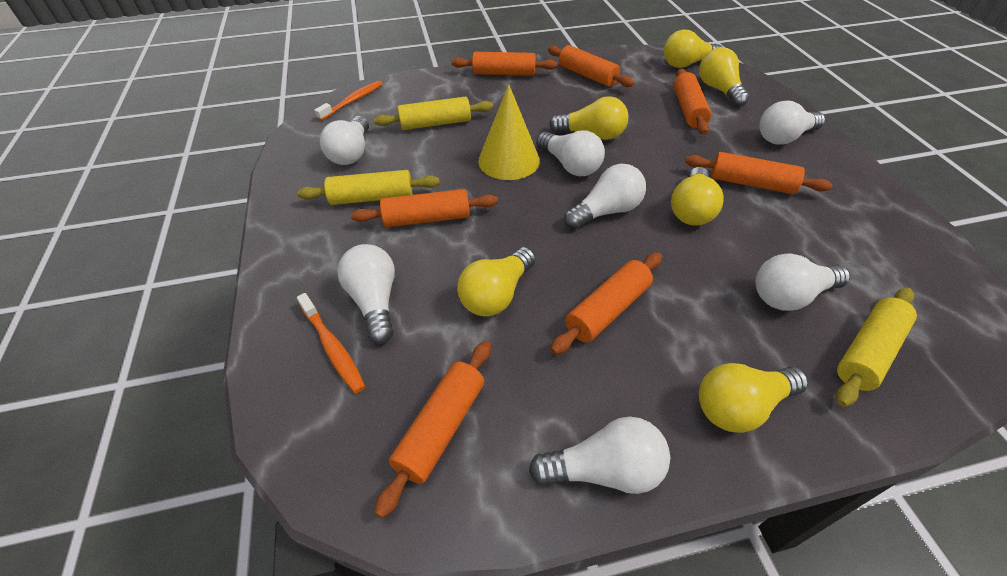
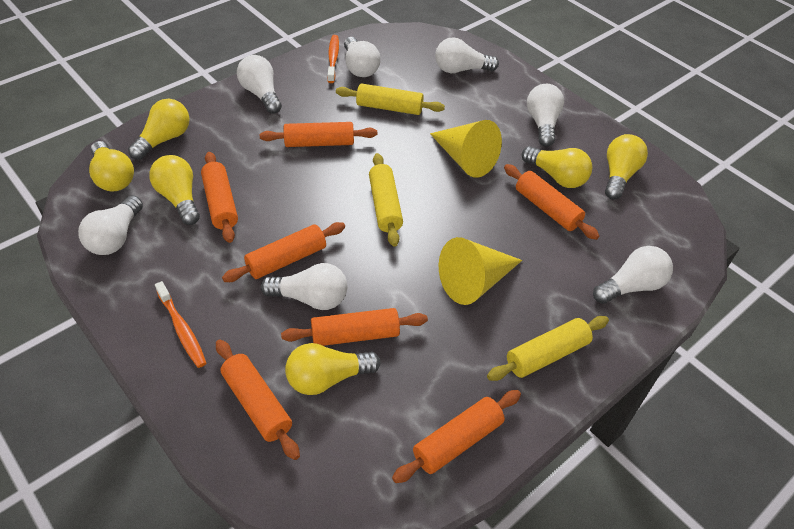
yellow cone: [478,84,540,180] = 1 -> [430,120,502,178] [439,237,522,305] = 2

